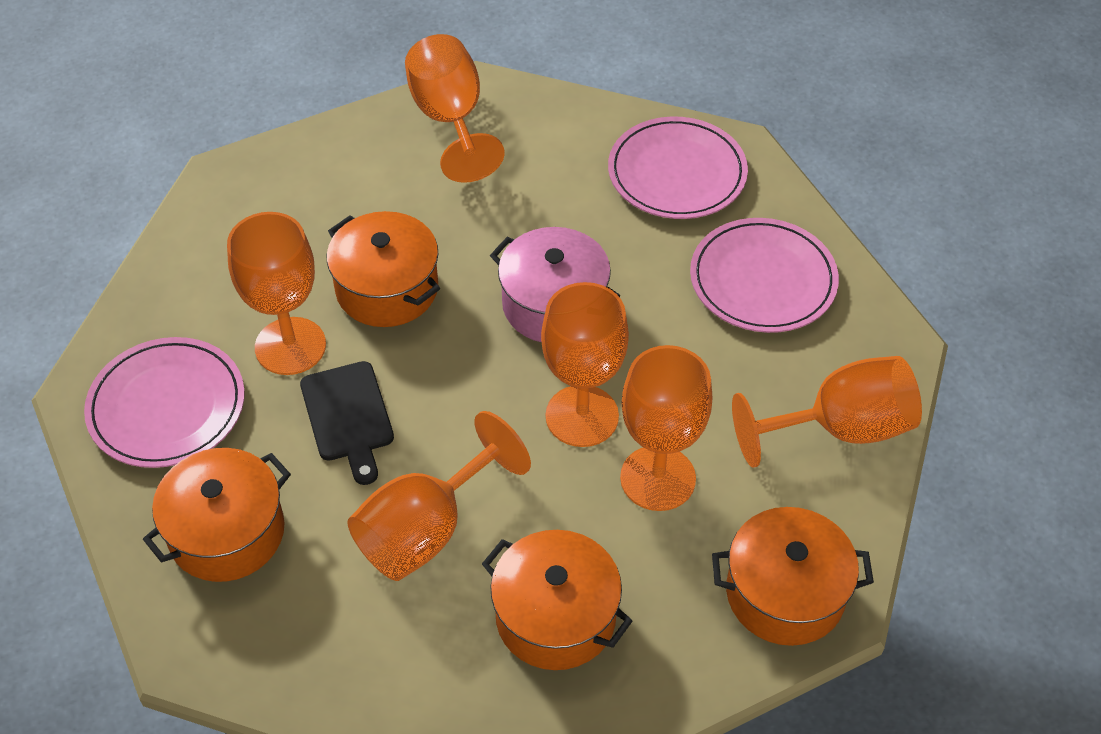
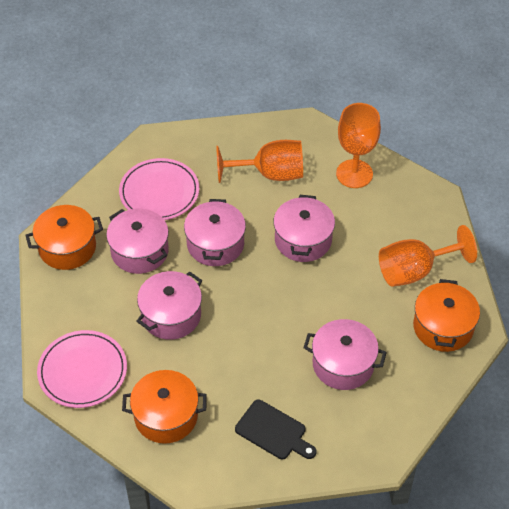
orange goblet: [227,212,326,375] [347,411,531,581] [405,34,505,183] [541,282,629,447] [620,345,712,511] [732,356,922,468] = 6 -> [216,140,303,183] [336,103,381,188] [379,225,477,287] = 3
orange pot: [143,448,291,582] [327,211,440,327] [482,530,632,670] [712,507,874,646] = 4 -> [25,205,103,270] [122,370,207,444] [413,279,480,352] = 3
pink plate: [84,337,245,468] [608,117,748,219] [690,218,839,333] = 3 -> [37,330,127,408] [119,158,199,220] = 2
pink pot: [490,227,620,342] = 1 -> [106,209,169,274] [136,271,202,340] [184,199,246,266] [273,195,335,262] [303,319,387,390] = 5

